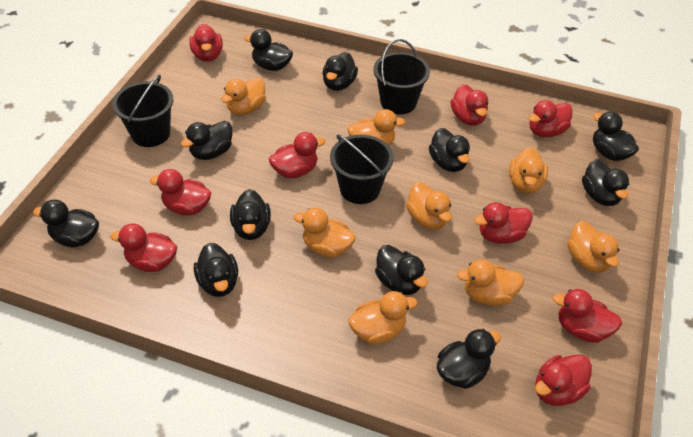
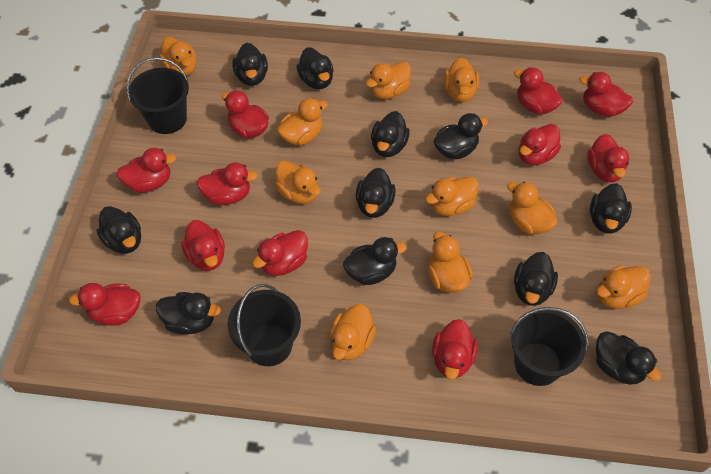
orange duck: [221,77,266,115] [294,208,356,258] [347,109,405,146] [349,291,418,344] [406,182,452,230] [457,259,524,306] [509,147,548,193] [567,221,620,273] = 8 -> [159,37,196,76] [275,160,321,204] [277,98,328,145] [329,304,376,360] [366,61,411,99] [425,177,479,216] [428,231,473,293] [444,58,479,102] [507,182,558,234] [596,265,651,309] = 10
red duck: [110,224,177,272] [149,169,211,216] [189,24,223,62] [269,132,325,178] [451,84,488,126] [474,202,533,244] [529,100,573,138] [535,355,592,406] [553,289,622,343] = 9 -> [69,283,140,326] [116,148,176,193] [181,220,225,271] [196,162,258,205] [222,90,269,138] [252,230,308,276] [432,319,478,380] [514,67,563,115] [519,124,561,165] [579,72,633,117] [587,134,630,182] = 11

